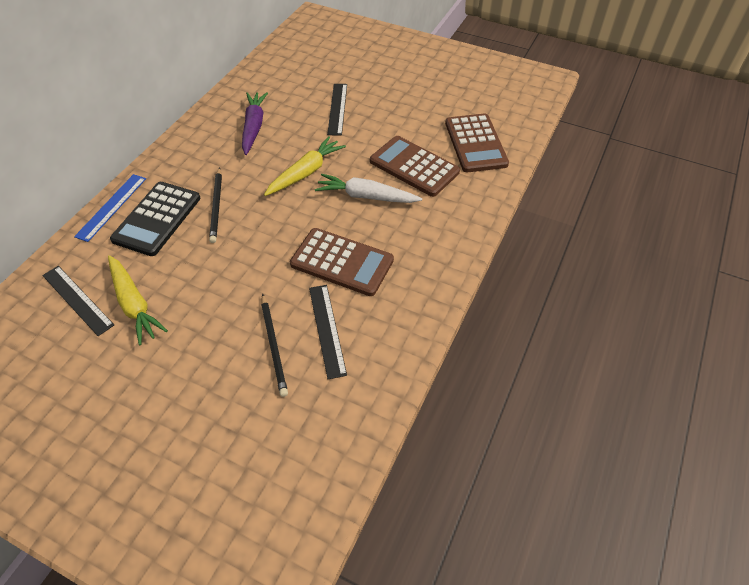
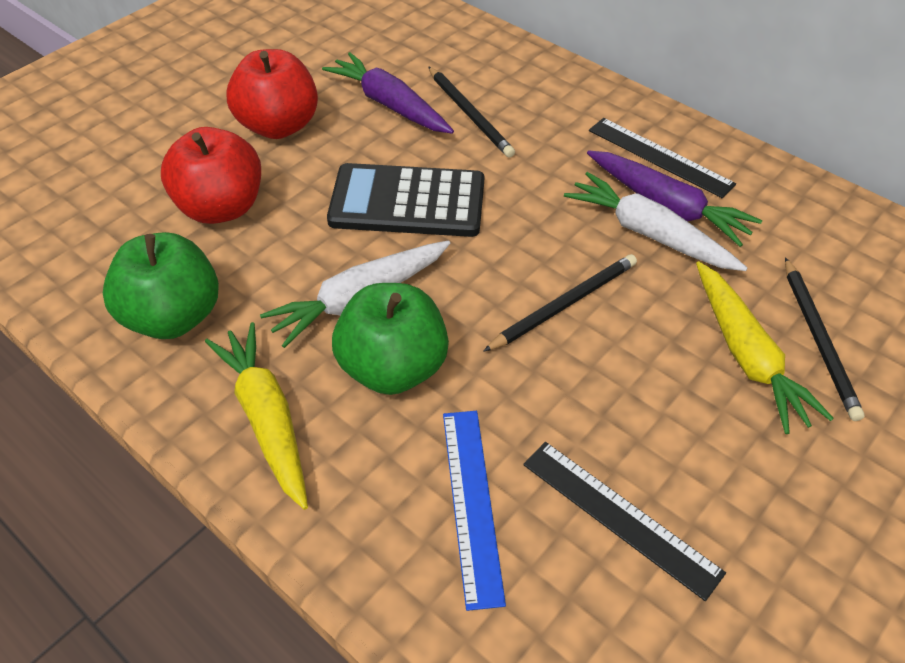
black pencil: [209,167,222,243] [261,293,288,397] = 2 -> [428,66,515,158] [483,254,637,352] [785,257,865,421] = 3
black ruler: [42,266,114,336] [309,285,347,379] [327,84,347,136] = 3 -> [523,442,726,601] [589,118,736,198] = 2
brown calculator: [290,228,394,296] [370,136,460,197] [445,114,509,172] = 3 -> none = 0
green apple: none = 0 -> [103,232,219,339] [332,283,449,395] = 2
purple carrot: [242,92,268,155] = 1 -> [322,52,454,134] [587,150,762,247] = 2
red apple: none = 0 -> [161,127,261,224] [226,49,318,139] = 2
white carrot: [315,174,422,203] = 1 -> [260,240,450,348] [564,172,747,271] = 2

